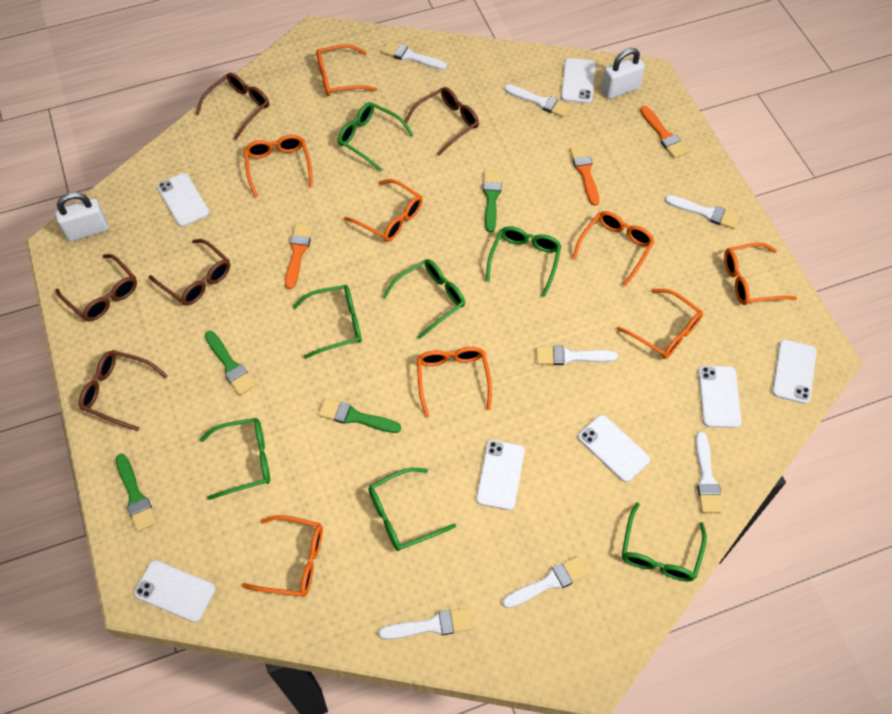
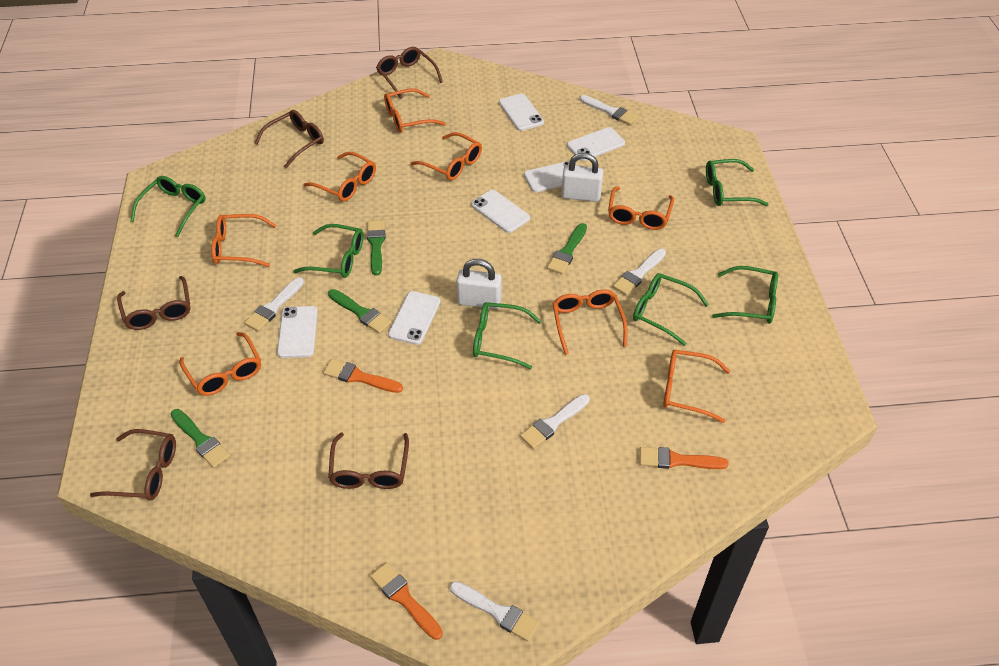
green glasses: [200,418,270,500] [293,285,362,359] [338,102,413,171] [368,468,456,551] [383,259,465,339] [486,226,562,297] [622,502,707,582] = 7 -> [130,176,206,237] [293,224,363,278] [473,302,541,369] [633,273,709,346] [706,159,769,206] [712,266,778,324] = 6
white brush: [379,608,472,639] [381,41,447,70] [502,556,588,608] [504,84,571,117] [536,346,618,365] [665,195,740,229] [695,432,723,513] = 7 -> [244,277,304,331] [450,581,540,642] [520,394,590,449] [579,95,638,125] [612,249,666,295] = 5
white phone: [134,560,215,622] [157,173,209,227] [476,440,525,510] [561,58,596,103] [578,415,650,482] [698,366,742,428] [772,340,817,404] = 7 -> [277,306,318,358] [388,291,440,345] [471,190,530,233] [499,93,544,131] [524,161,578,192] [567,127,625,161] = 6

